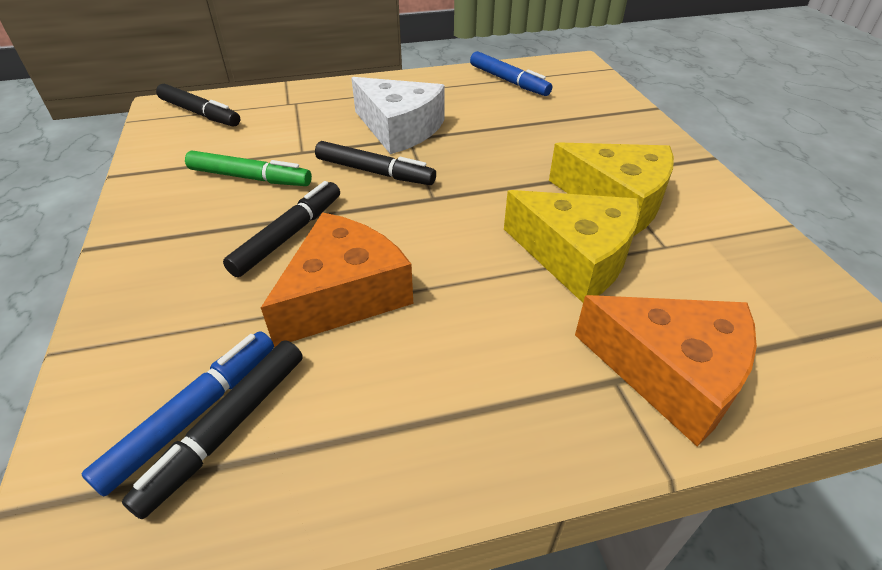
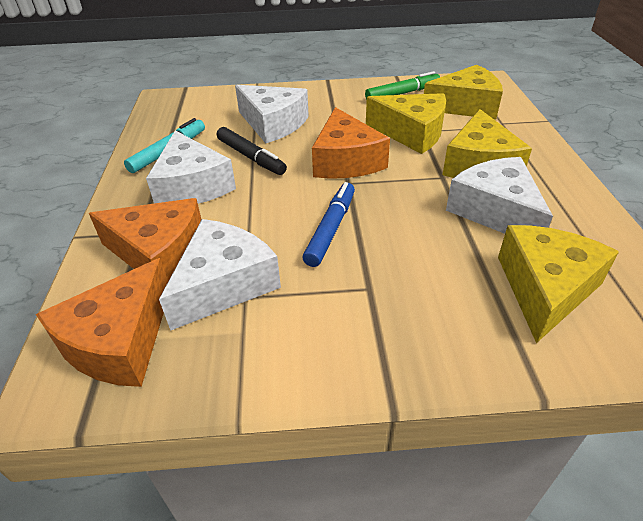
black marker: [122,340,303,519] [156,84,240,127] [223,181,340,277] [315,141,436,185] = 4 -> [217,127,287,175] = 1
blue marker: [82,331,274,496] [470,51,552,96] = 2 -> [303,182,355,267] = 1
orange cheese: [261,213,413,347] [575,295,757,447] = 2 -> [36,258,168,387] [89,198,202,281] [312,107,390,179] = 3
turquoise marker: none = 0 -> [124,118,205,173] = 1
white cheese: [351,77,445,154] = 1 -> [146,131,236,204] [159,219,281,331] [235,85,309,143] [446,157,553,234] = 4
yellow cheese: [504,190,640,303] [549,142,674,236] = 2 -> [366,93,446,154] [424,65,503,119] [442,109,532,178] [498,225,619,343] = 4

